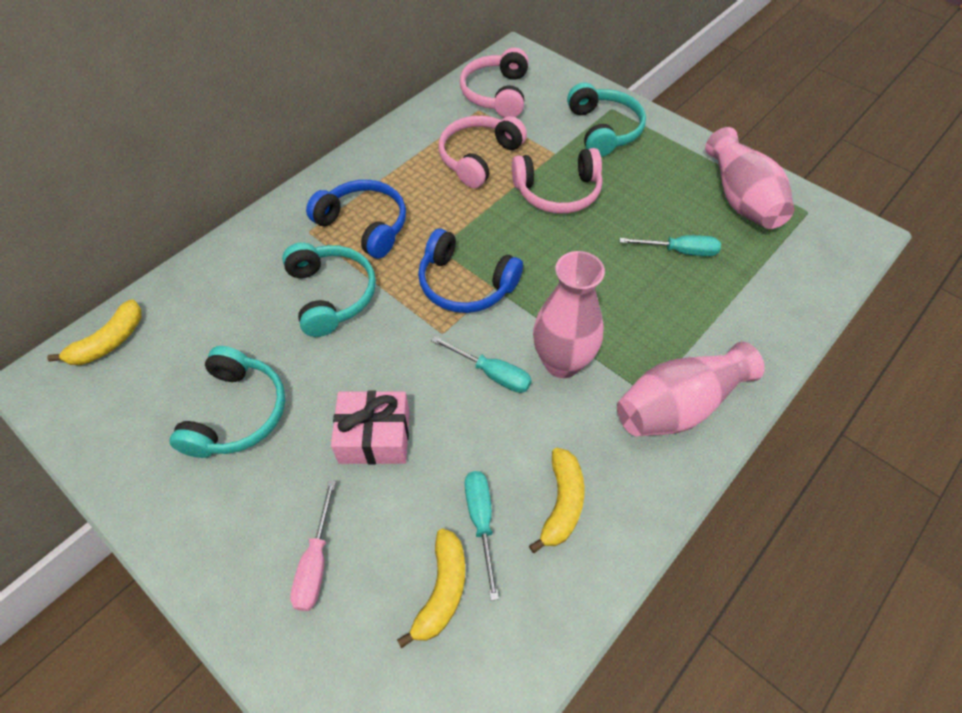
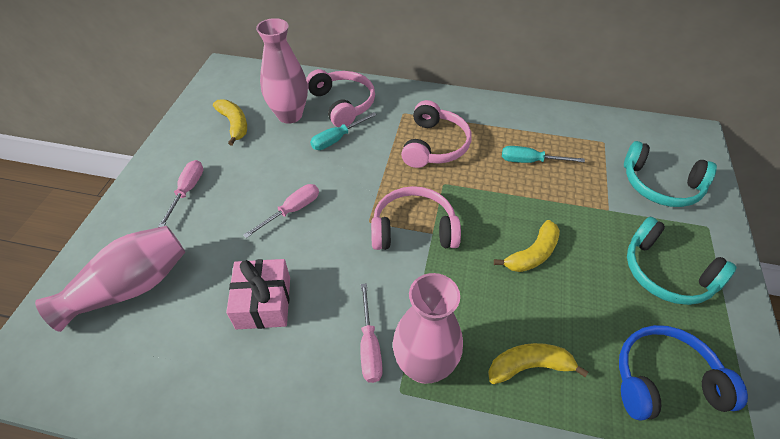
blue headphones: [306,180,406,259] [418,229,523,313] = 2 -> [619,325,748,421] = 1
pink screwdriver: [290,480,336,611] = 1 -> [158,160,203,227] [243,184,319,238] [360,283,383,383] = 3
turquoise headphones: [170,346,285,458] [282,243,376,337] [567,83,646,157] = 3 -> [624,141,717,207] [627,217,737,305] = 2
turquoise screwdriver: [431,336,532,393] [465,471,499,601] [620,235,721,256] = 3 -> [310,112,377,150] [502,146,585,163] = 2

